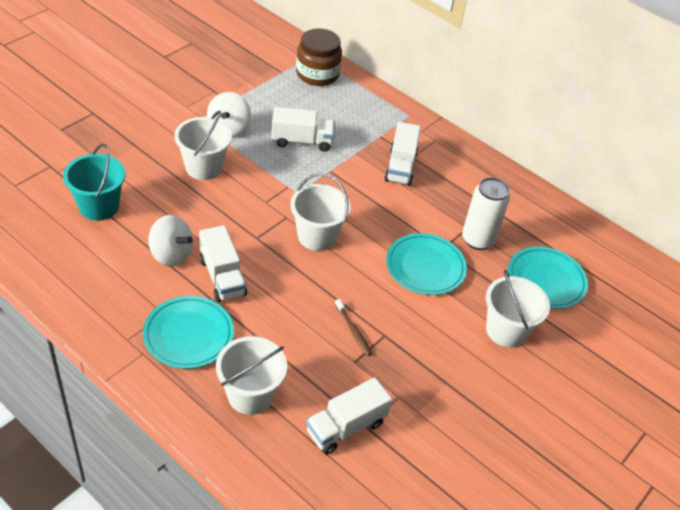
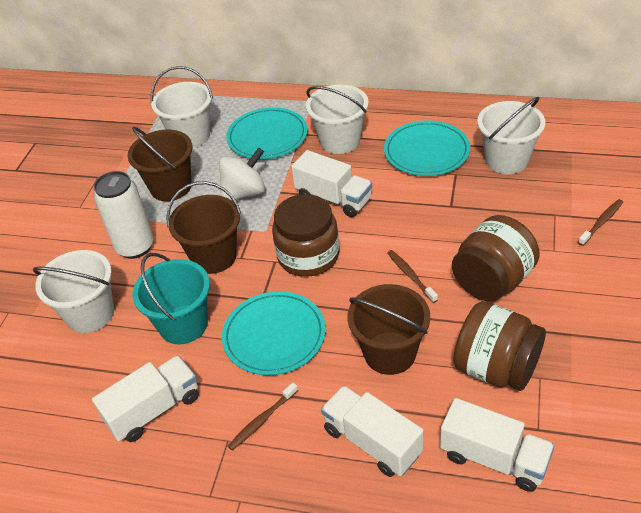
brown bucket: none = 0 -> [127,127,193,201] [166,181,241,274] [347,284,430,375] = 3
brown jar: [296,28,342,86] = 1 -> [272,194,340,277] [452,215,540,302] [453,301,546,391] = 3
brown toothbrush: [335,299,372,356] = 1 -> [228,383,298,450] [387,250,438,303] [578,199,623,246] = 3
white spinning top: [148,215,193,267] [207,92,251,137] = 2 -> [219,148,265,200] = 1

